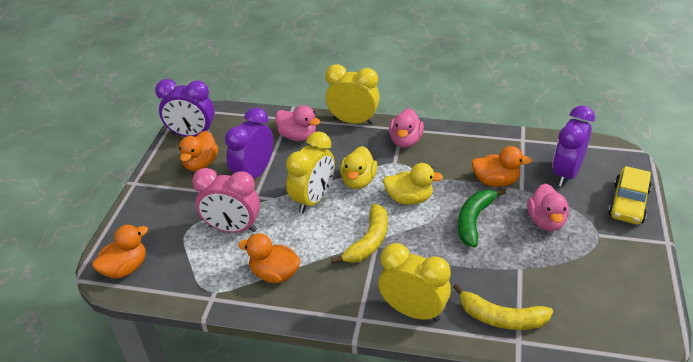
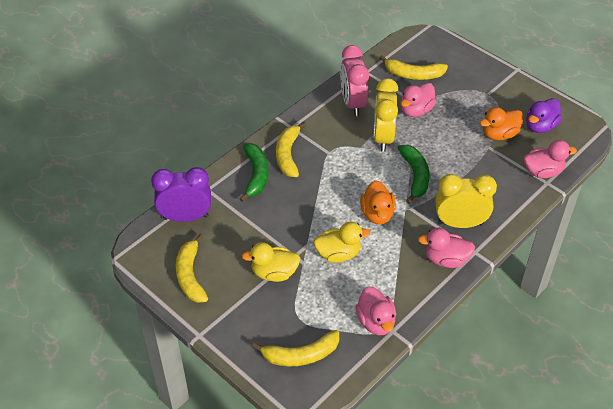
green banana: [458,189,506,247] = 1 -> [239,143,268,202] [398,145,430,203] = 2
orange duck: [92,224,148,278] [179,131,218,171] [238,233,301,283] [471,146,532,187] = 4 -> [360,181,396,224] [479,107,523,141] = 2
pink duck: [275,105,320,141] [389,108,424,148] [527,184,569,231] = 3 -> [355,286,396,335] [400,83,436,117] [418,228,475,268] [523,140,577,178] = 4
purple clock: [155,79,215,137] [225,108,273,179] [552,106,595,187] = 3 -> [151,167,211,222] = 1
purple duck: none = 0 -> [526,98,562,133] = 1
yellow banana: [331,204,388,264] [453,284,553,330] = 2 -> [176,234,208,303] [252,330,339,366] [276,122,306,177] [379,55,448,80] = 4
yellow car: [608,166,652,224] = 1 -> none = 0
yellow clock: [286,131,335,213] [326,64,380,125] [378,243,451,322] = 3 -> [373,78,398,152] [435,174,497,228] = 2

